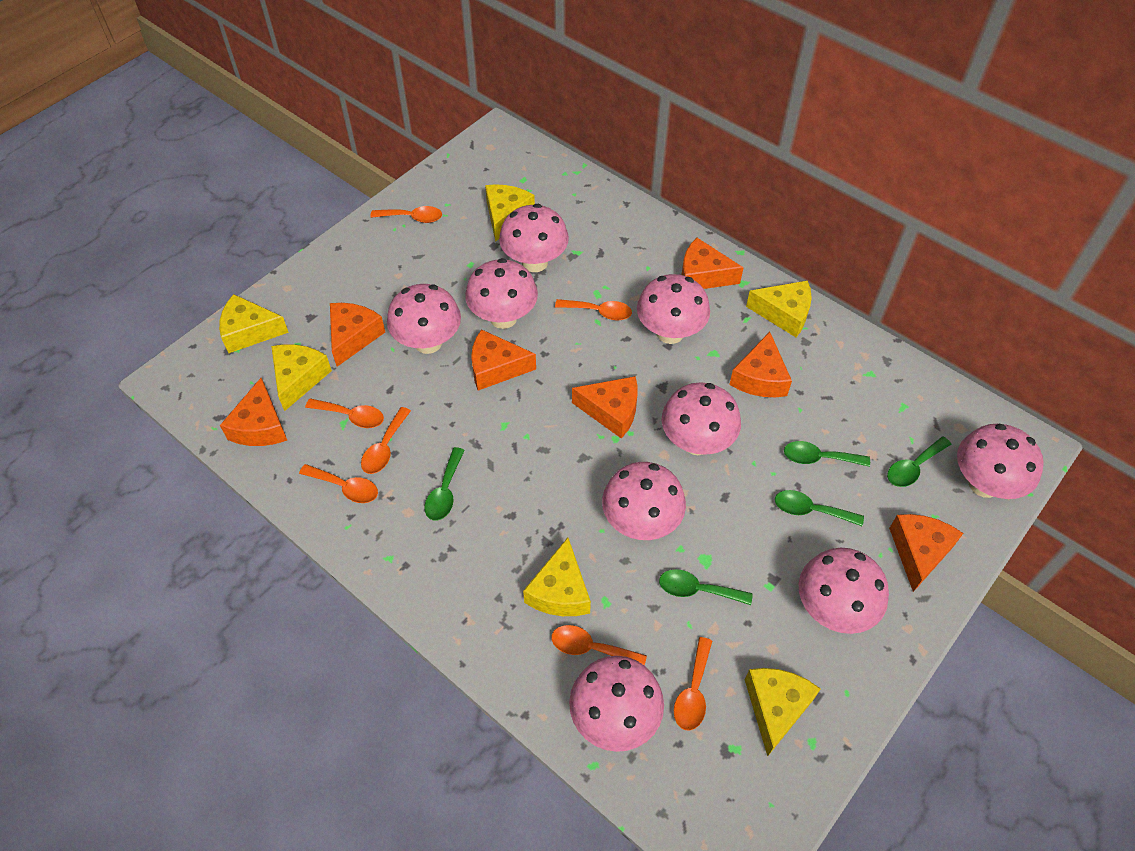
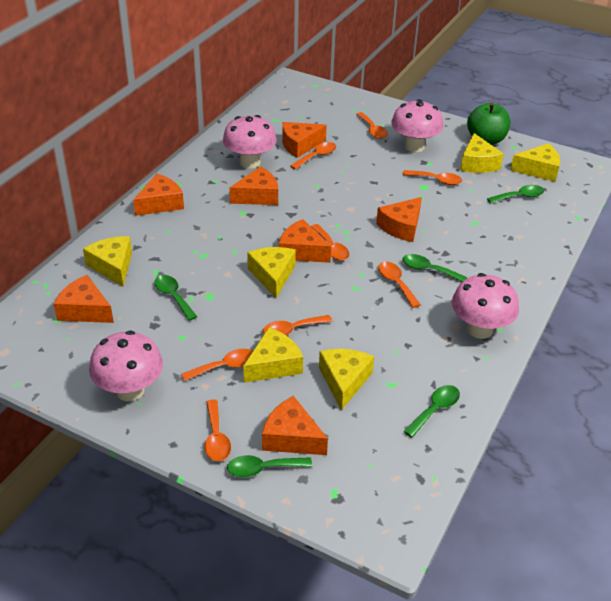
green apple: none = 0 -> [467,102,510,145] = 1
orange spoon: [299,464,378,503] [305,398,384,428] [361,407,411,474] [370,206,442,223] [551,625,647,666] [555,299,632,321] [674,637,712,730] = 7 -> [181,349,253,381] [205,399,231,461] [263,315,332,335] [291,142,336,170] [311,224,349,261] [356,112,388,139] [378,262,421,308] [403,170,462,185] = 8
pink mushroom: [387,284,461,354] [465,258,538,329] [499,204,569,272] [569,656,664,752] [602,462,686,540] [637,274,710,344] [662,382,741,455] [799,548,889,634] [957,424,1044,499] = 9 -> [89,330,163,401] [223,115,277,169] [391,99,443,152] [452,273,519,339] = 4

